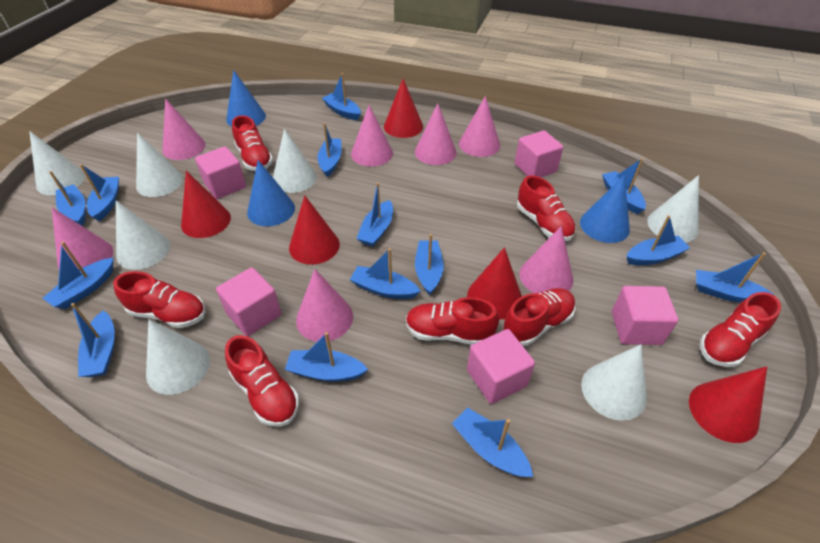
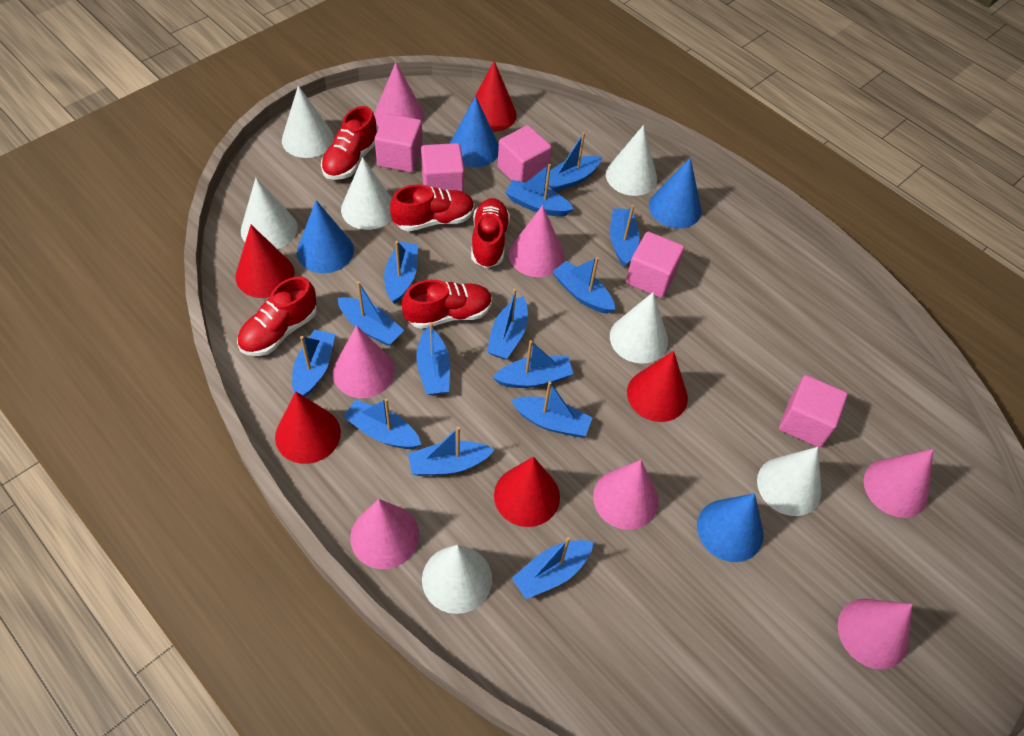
blue cone: [226,70,266,127] [247,160,295,226] [580,176,630,243] = 3 -> [297,200,354,273] [450,96,499,167] [649,158,701,229] [697,493,764,562] = 4
red shoe: [113,271,206,328] [225,335,299,427] [232,115,273,171] [406,297,499,345] [503,288,576,346] [517,175,576,241] [700,292,781,367] = 7 -> [237,276,317,356] [321,106,377,180] [390,185,474,231] [402,280,492,329] [471,198,510,268] = 5

